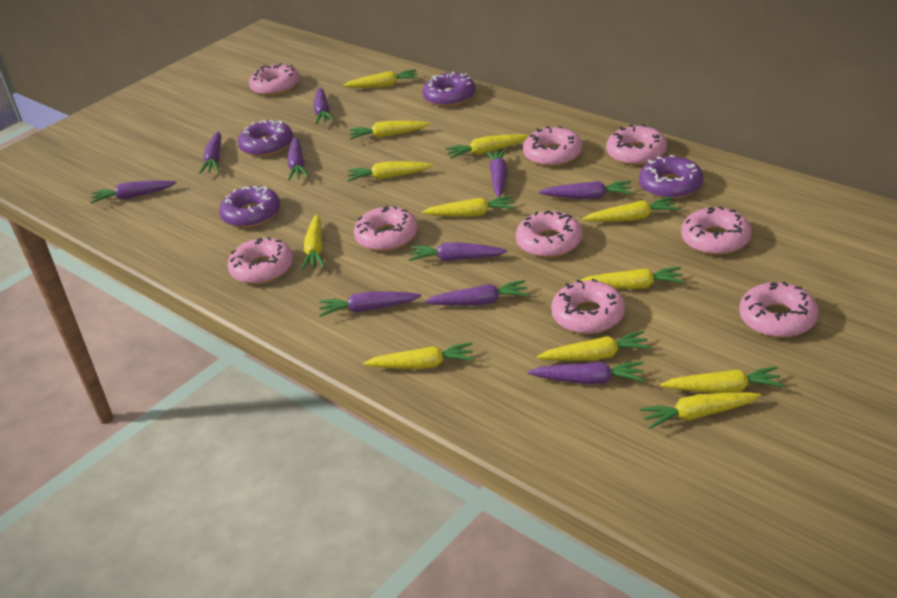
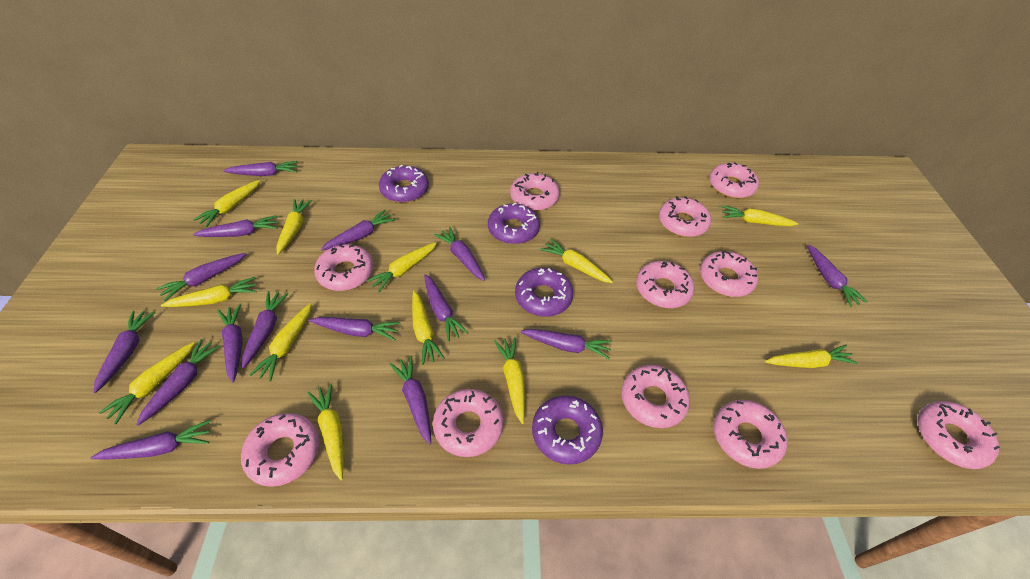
pink donut: [228,237,293,284] [249,63,299,96] [354,206,418,251] [516,211,582,258] [523,126,582,166] [551,279,625,334] [606,124,667,165] [681,206,752,255] [739,282,818,338] = 9 -> [241,413,320,487] [314,244,374,291] [433,389,504,457] [510,172,560,211] [621,365,690,428] [636,261,694,308] [659,196,711,237] [700,250,758,297] [710,162,759,198] [714,400,787,469] [918,401,1000,469] = 11
purple carrot: [91,180,176,204] [199,131,221,174] [287,137,309,181] [313,87,335,125] [319,292,421,317] [409,242,507,261] [424,280,529,306] [486,149,508,197] [528,362,645,384] [539,181,633,199] = 10 -> [91,420,211,460] [93,310,155,393] [136,339,220,426] [156,253,246,301] [193,215,277,237] [218,304,243,383] [223,161,298,176] [242,291,289,368] [309,317,400,341] [321,210,395,251] [390,356,431,445] [424,274,469,342] [434,227,485,281] [521,329,612,359] [807,245,867,307] = 15

